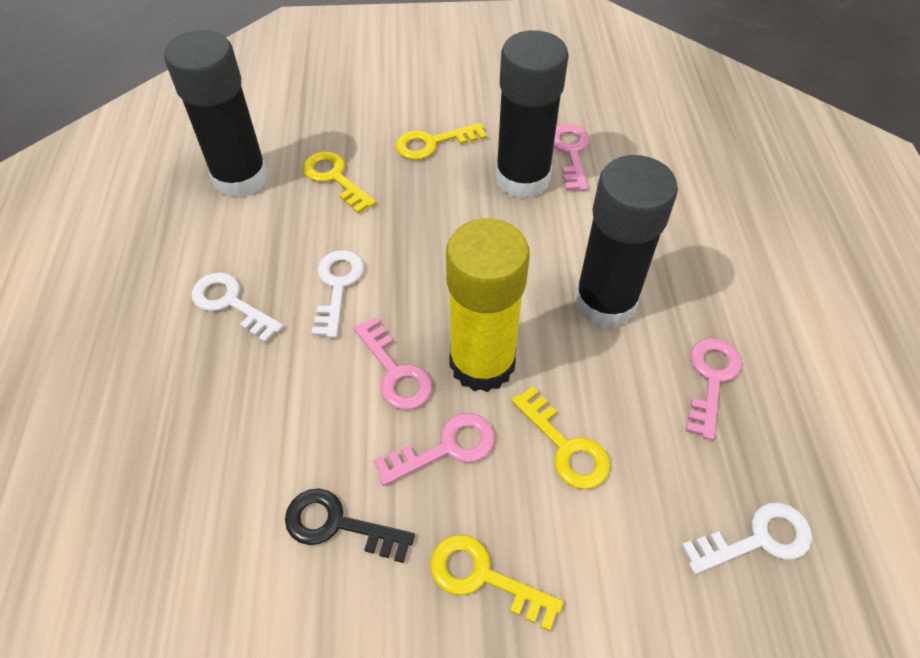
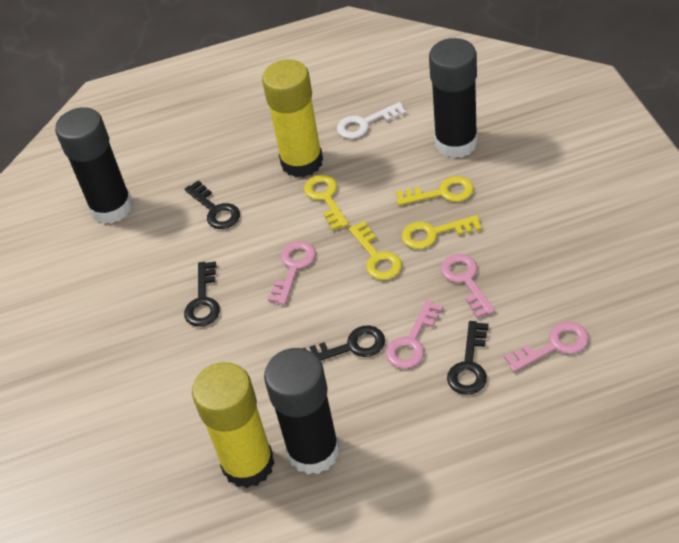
black key: [285,489,415,563] = 1 -> [184,261,220,327] [185,180,240,229] [302,325,385,361] [447,321,488,395] = 4
white key: [191,272,284,343] [312,250,364,338] [681,502,812,574] = 3 -> [337,102,407,139] = 1
yellow glue stick: [446,218,530,392] = 1 -> [192,362,275,488] [262,59,323,177] = 2

